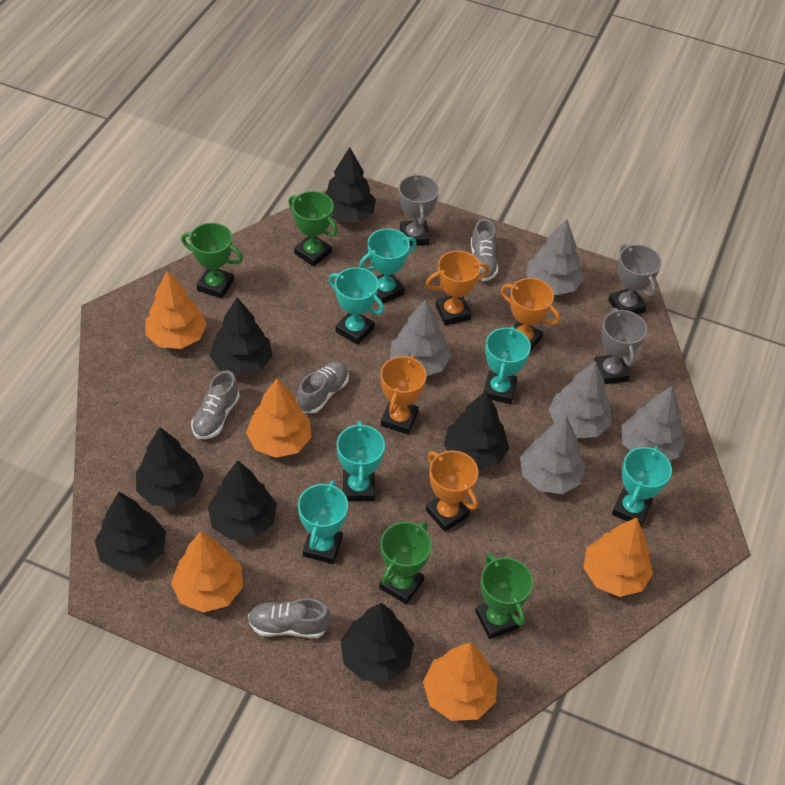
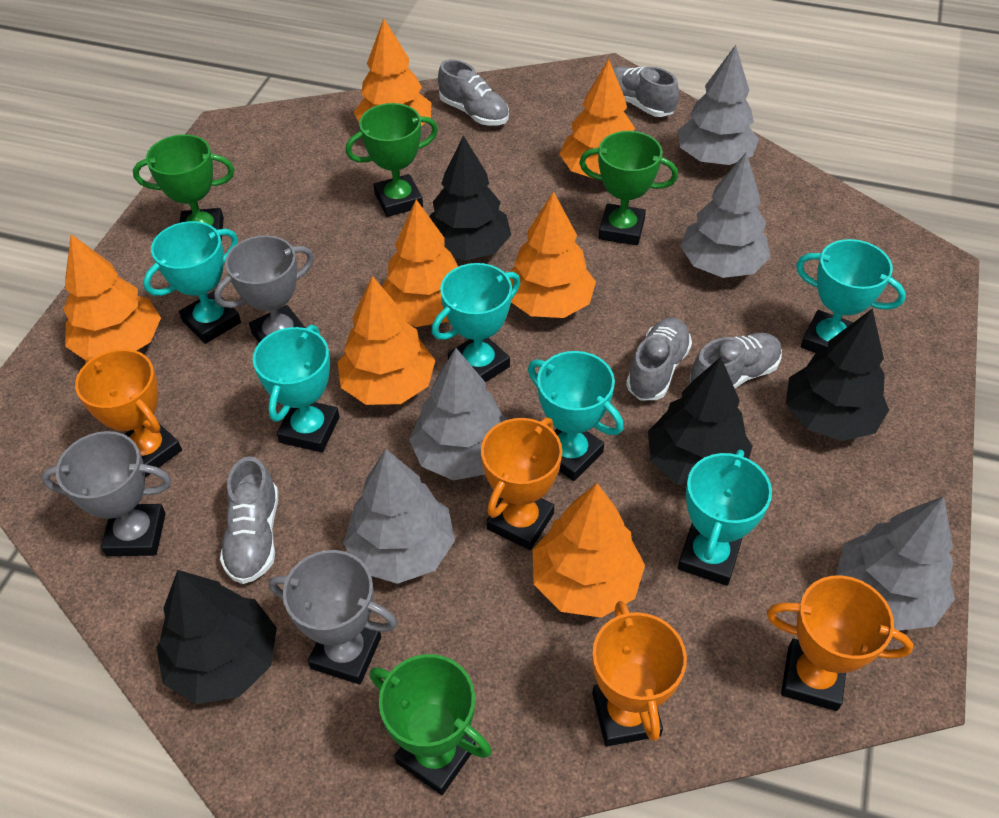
black tree: [95,492,166,572] [136,427,204,507] [208,461,277,540] [210,298,273,376] [325,147,376,222] [340,603,414,682] [444,391,509,470] = 7 -> [157,570,277,704] [430,135,511,261] [648,357,753,486] [786,308,889,441] = 4
grey shoe: [191,370,240,439] [248,598,331,638] [297,361,349,414] [471,219,498,281] = 4 -> [220,456,278,584] [438,59,509,126] [613,66,679,117] [626,318,692,401] [690,333,782,388] = 5
orange tree: [145,270,207,349] [171,531,243,613] [246,378,312,458] [423,642,497,721] [583,518,653,597] = 5 -> [63,234,161,360] [338,276,435,405] [354,18,431,126] [382,200,458,327] [510,191,596,318] [532,483,645,618] [559,59,635,179] = 7

